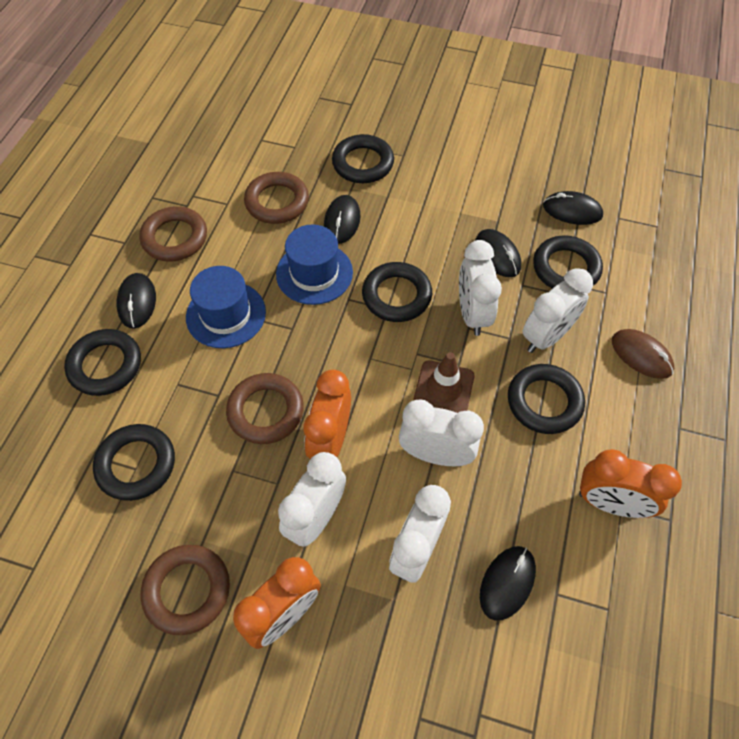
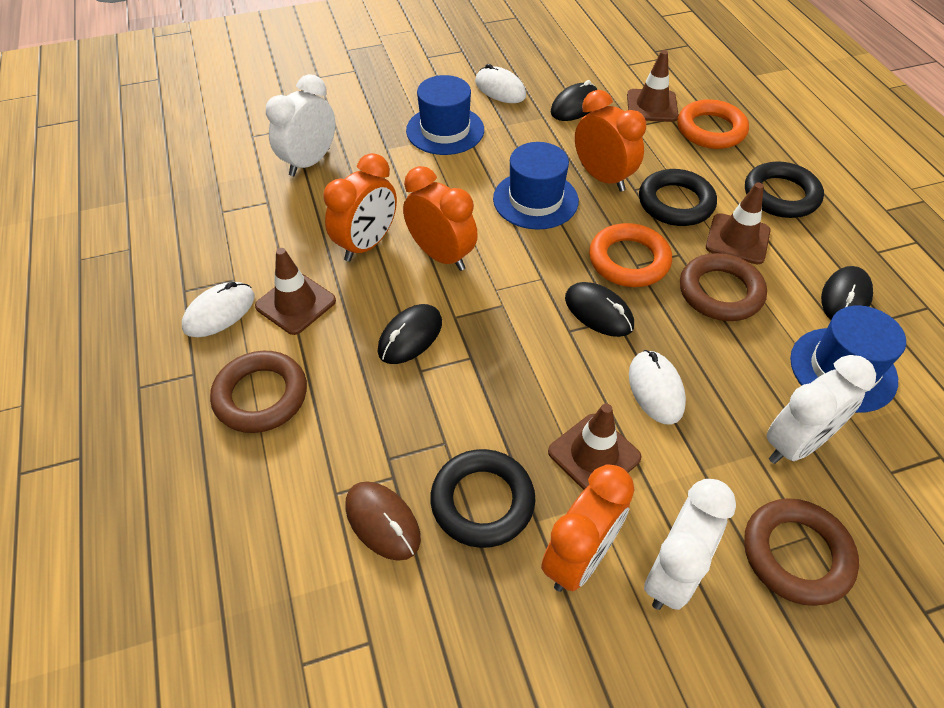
black mouse: [116,273,156,329] [324,195,361,244] [475,229,521,277] [480,546,536,621] [543,191,603,225] = 5 -> [378,304,442,364] [551,80,598,121] [565,282,634,337] [821,266,873,320] = 4
black ring: [64,329,141,396] [93,424,175,501] [332,134,394,183] [362,262,432,322] [508,364,585,434] [533,235,603,288] = 6 -> [430,449,535,548] [639,169,717,226] [745,161,824,218] = 3
blue hat: [186,266,266,348] [276,224,353,305] = 2 -> [406,75,484,155] [493,142,579,230] [790,305,906,413] = 3
brown ring: [139,206,207,262] [141,545,230,635] [226,373,304,444] [244,172,309,224] = 4 -> [210,351,307,433] [680,253,767,321] [744,498,859,606] = 3
brown traffic cone: [413,352,475,413] = 1 -> [255,248,336,335] [548,403,642,490] [627,50,679,122] [706,183,771,264] = 4
orange clock: [233,557,321,649] [304,370,351,459] [579,449,682,518] = 3 -> [324,153,397,262] [403,166,478,271] [541,465,635,592] [575,90,646,192] = 4
orange ring: none = 0 -> [589,223,672,287] [678,99,749,149] = 2
white clock: [278,452,346,547] [389,485,451,583] [399,399,484,466] [459,240,502,336] [523,268,593,353] = 5 -> [266,74,335,176] [644,479,736,610] [766,355,876,464] = 3
white mouse: none = 0 -> [182,282,255,337] [475,64,526,103] [629,350,686,424] = 3

